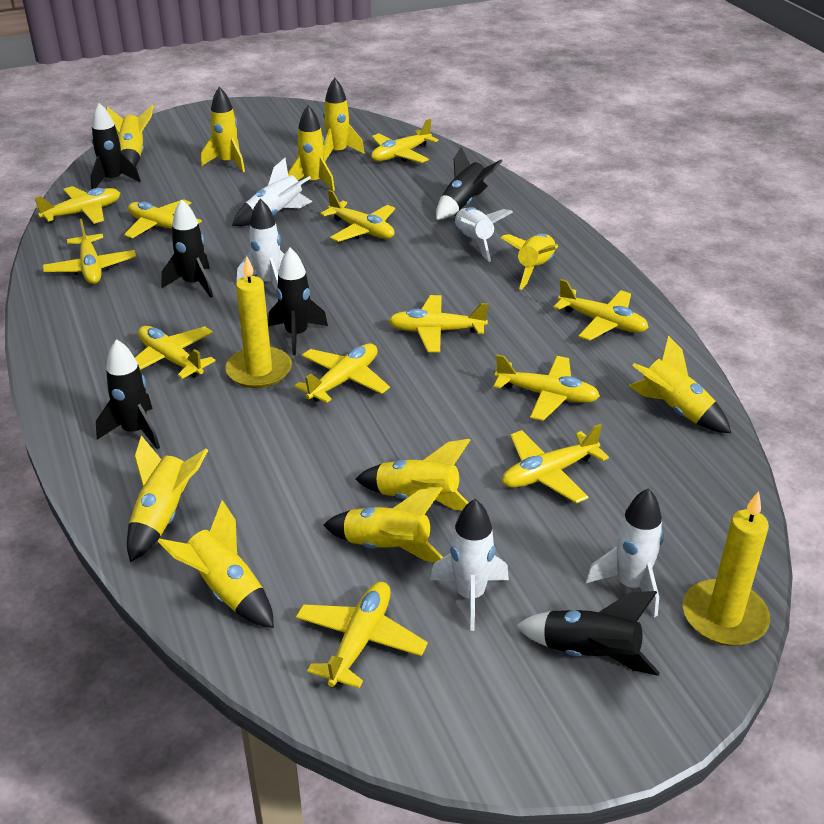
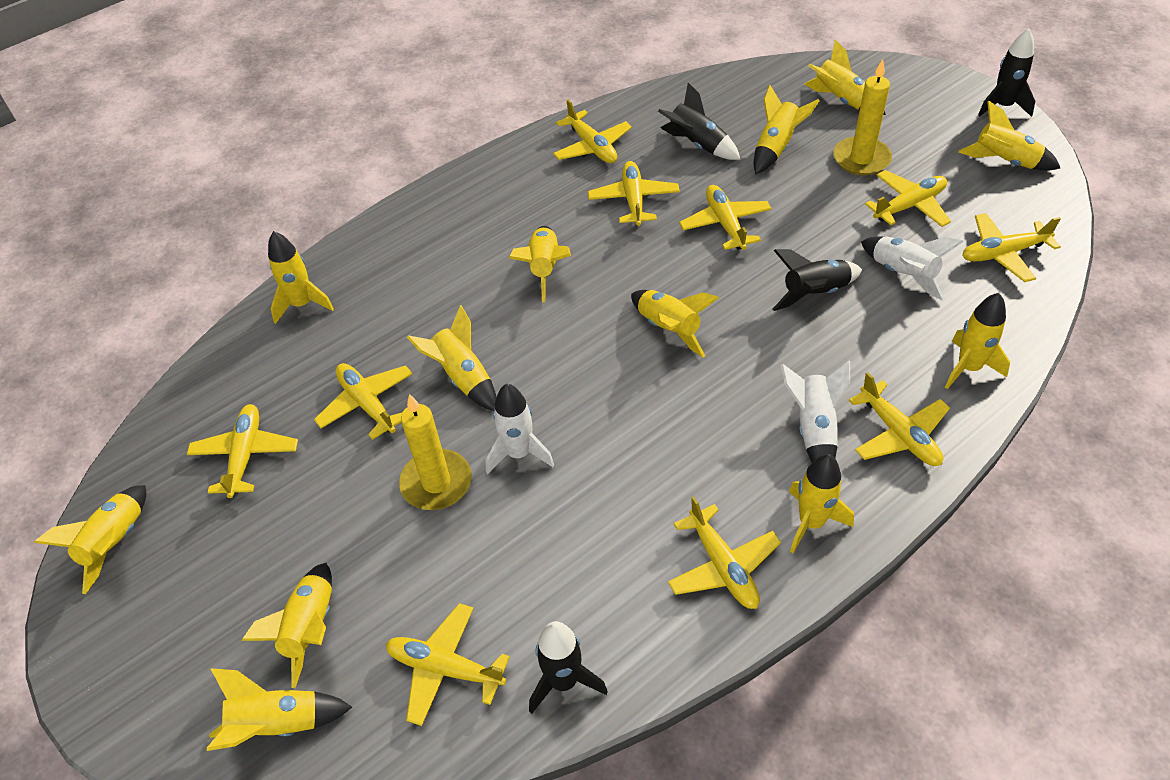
black rocket: [90,103,141,190] [96,339,160,449] [161,199,213,298] [268,248,328,355] [436,147,503,220] [516,591,660,676] = 6 -> [529,621,608,714] [658,83,741,160] [772,249,862,311] [978,28,1035,117] = 4
white rocket: [232,158,313,226] [237,198,284,290] [430,499,509,631] [455,207,513,262] [586,488,663,617] = 5 -> [486,384,554,474] [781,361,850,463] [861,236,963,301] = 3
yellow plane: [35,186,120,224] [43,219,136,284] [124,199,202,239] [135,326,216,379] [294,343,390,403] [296,582,428,688] [320,190,395,242] [371,119,438,163] [388,295,489,352] [494,354,600,421] [502,424,609,503] [553,279,649,341] = 12 -> [187,404,298,498] [314,363,412,440] [386,603,510,726] [553,99,632,163] [588,161,680,226] [668,496,781,609] [679,185,772,250] [849,372,950,466] [865,170,951,227] [962,213,1061,282] = 10
yellow rocket: [106,105,154,167] [127,436,208,562] [157,500,274,628] [201,87,245,172] [288,105,335,191] [323,78,365,161] [323,487,443,562] [356,439,470,511] [501,233,558,290] [629,335,731,433] = 10 -> [34,485,146,594] [207,668,352,751] [241,563,332,688] [268,231,334,324] [407,305,497,411] [509,226,571,302] [631,290,719,357] [753,85,820,174] [789,454,854,553] [804,40,886,115] [945,293,1010,389] [958,101,1060,171] = 12

